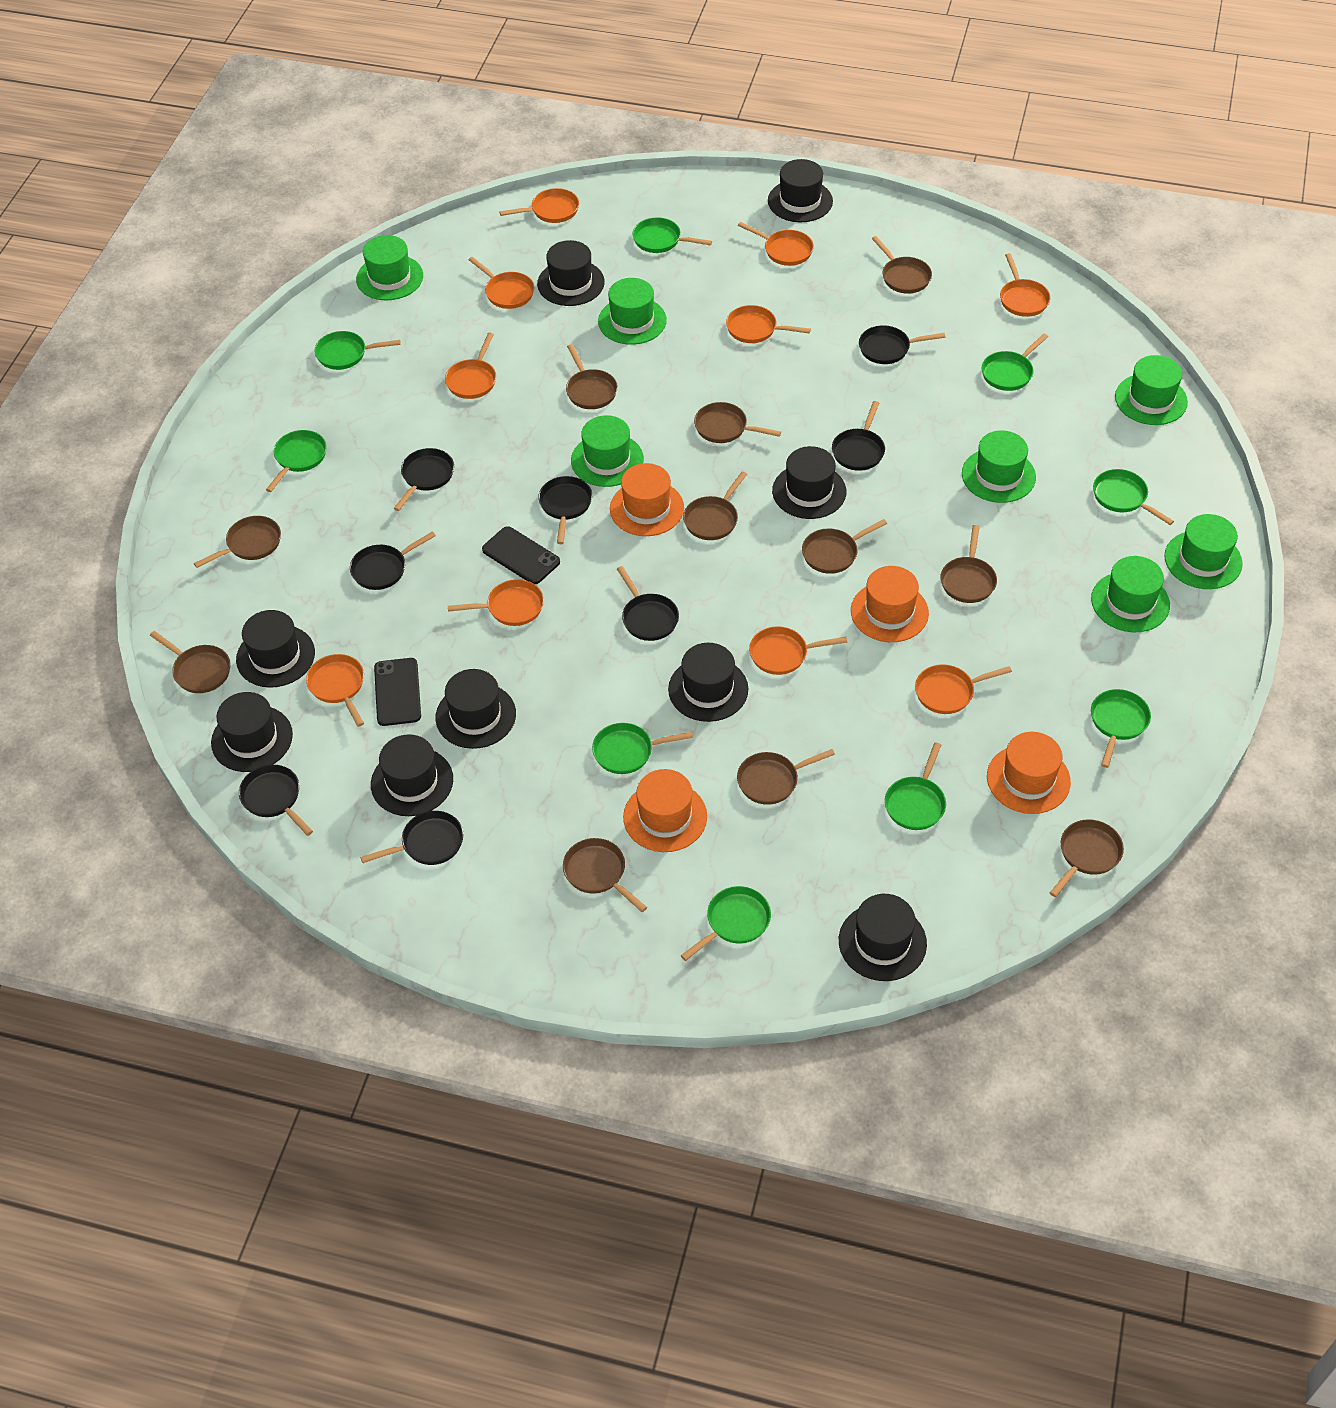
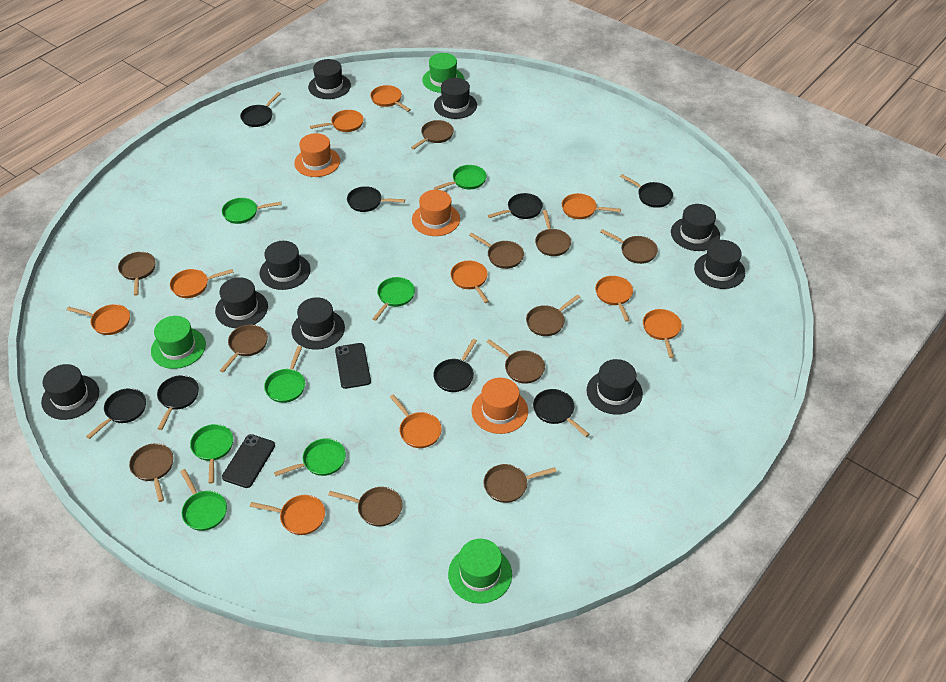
green hat: [356,235,423,300] [571,415,644,487] [598,278,667,345] [962,430,1036,503] [1091,556,1170,632] [1115,355,1188,425] [1164,514,1243,589] = 7 -> [151,316,206,369] [422,53,464,93] [448,539,512,604] = 3
green pan: [266,430,327,492] [314,331,401,370] [592,723,693,774] [632,217,712,253] [681,886,771,961] [885,742,946,830] [982,334,1048,391] [1091,689,1151,768] [1093,469,1174,525] = 9 -> [180,469,227,531] [190,424,233,484] [222,198,282,224] [264,346,305,403] [274,438,346,476] [372,277,415,321] [434,165,487,190] = 7
orange hat: [610,463,684,536] [623,769,707,852] [851,566,929,642] [987,732,1071,814] = 4 -> [294,133,340,177] [412,190,460,236] [472,378,528,434] = 3

